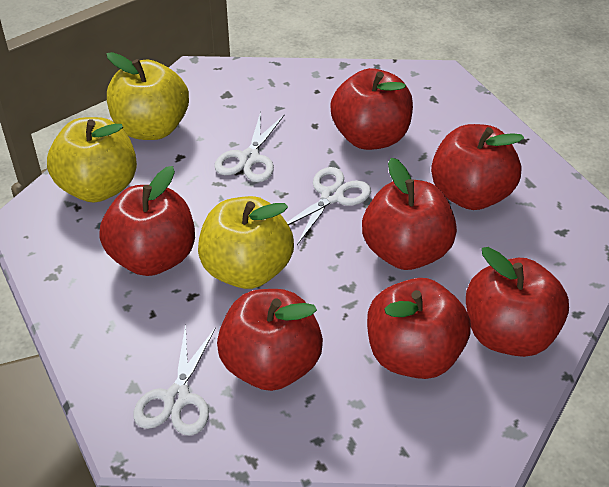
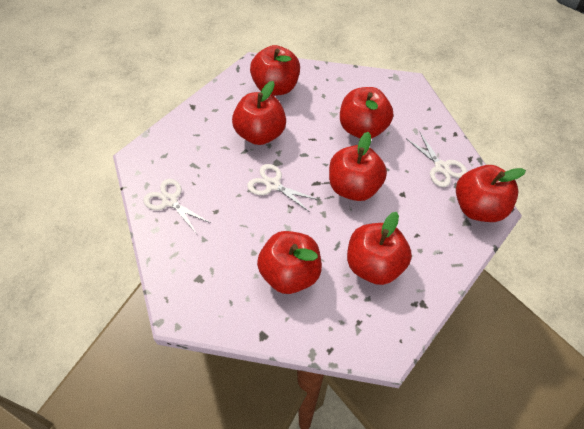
yellow apple: [47,117,137,202] [107,52,189,140] [198,196,294,289] = 3 -> none = 0

